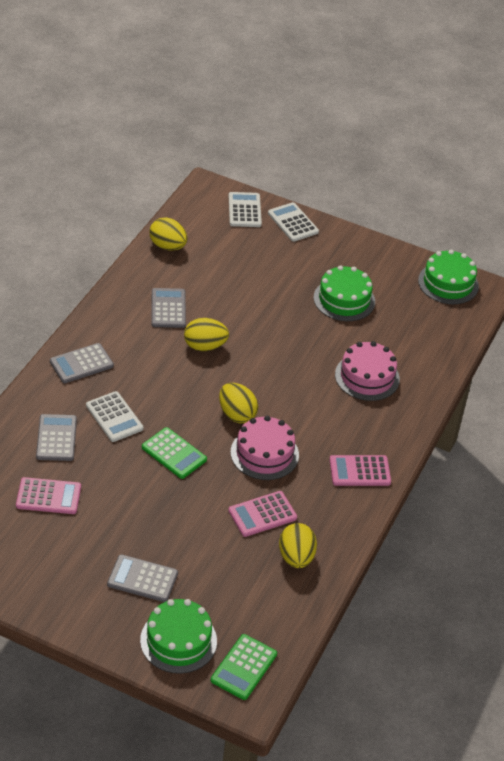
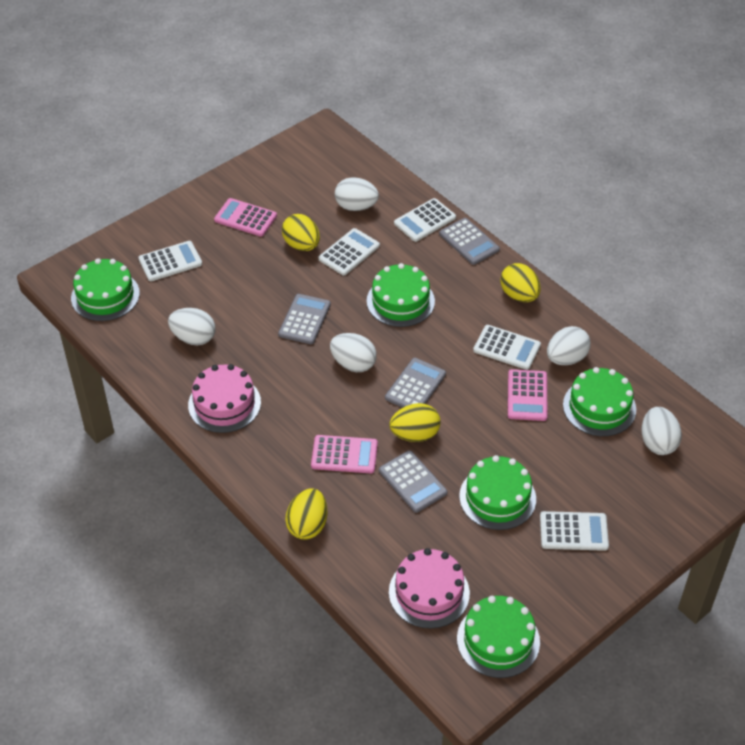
green cake: [140,599,217,674] [314,265,375,321] [418,250,479,304] = 3 -> [71,258,140,321] [367,263,435,327] [457,596,540,678] [459,455,536,530] [563,367,636,436] = 5
green calculator: [142,427,207,479] [211,634,277,700] = 2 -> none = 0
white calculator: [86,391,144,442] [229,192,262,227] [268,202,319,242] = 3 -> [138,241,202,281] [318,228,380,275] [394,198,456,242] [473,325,541,370] [540,511,609,551] = 5
white egg: none = 0 -> [168,308,215,346] [330,333,377,372] [335,177,379,211] [547,326,590,365] [642,407,682,455] = 5

